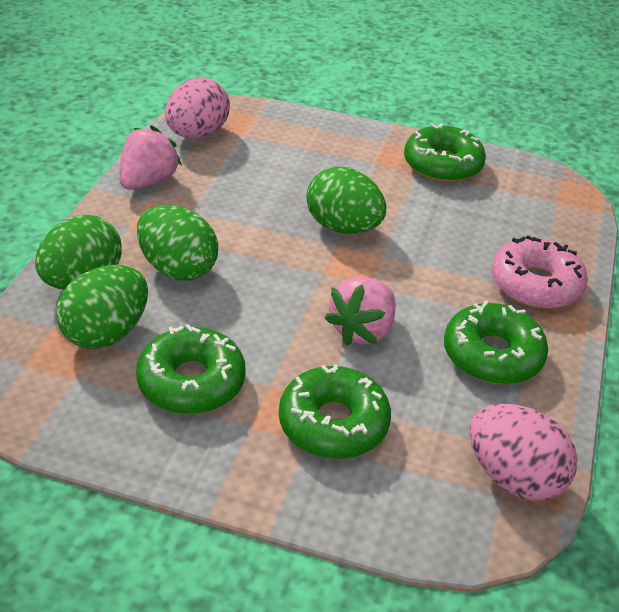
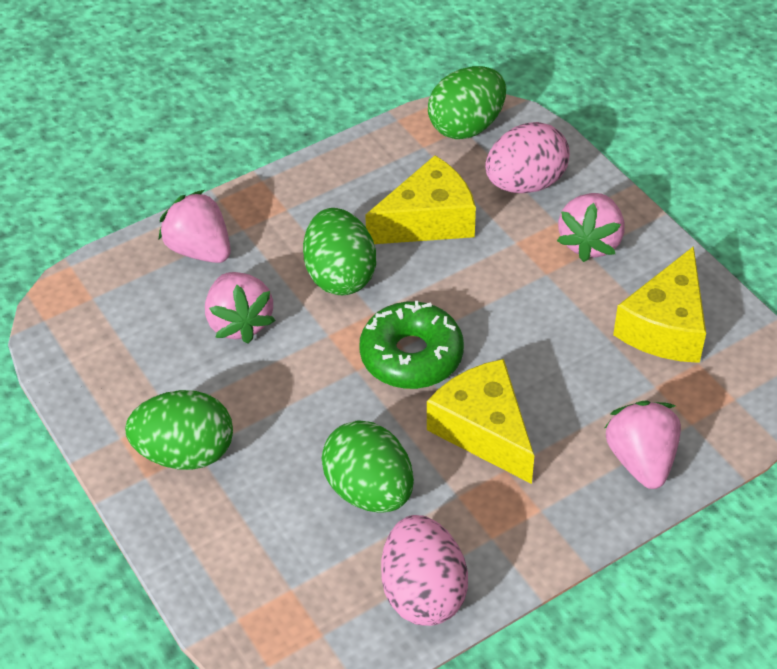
green donut: [136,324,246,414] [279,364,391,459] [404,123,486,183] [444,301,548,385] = 4 -> [359,301,464,389] = 1
pink donut: [491,235,588,309] = 1 -> none = 0
pink strawberry: [119,125,182,190] [325,277,396,346] = 2 -> [158,190,231,263] [205,272,276,344] [557,193,625,262] [605,401,681,489] = 4
yellow cheese: none = 0 -> [365,155,476,244] [427,359,534,484] [613,246,706,363] = 3

